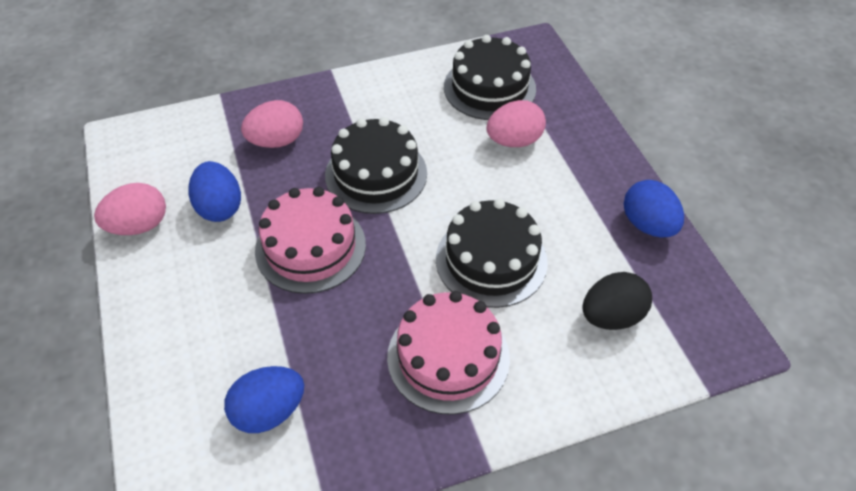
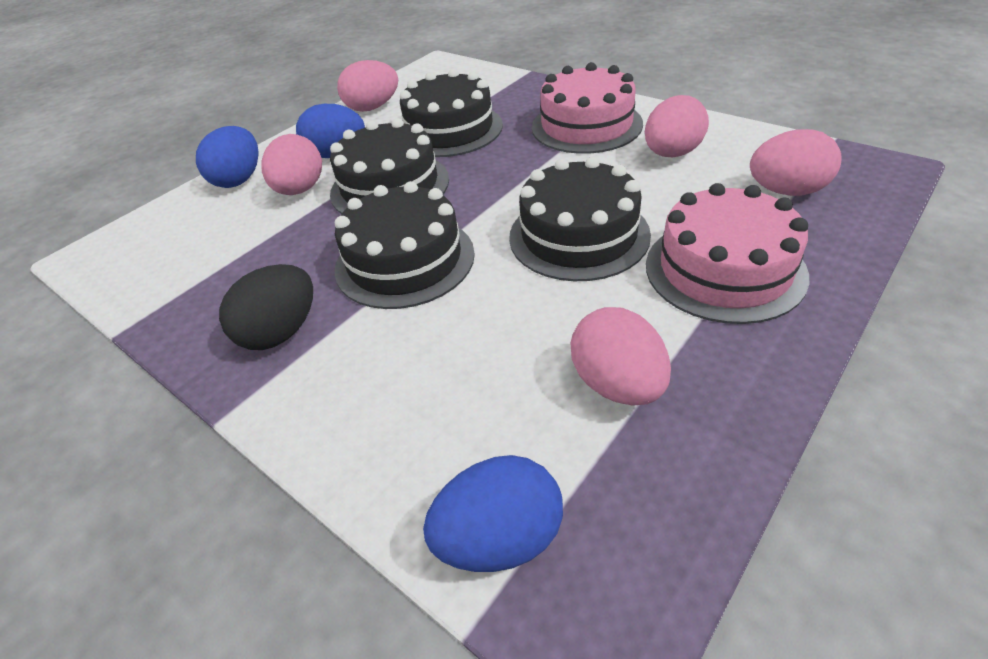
black cake: [325,117,427,214] [436,199,548,308] [444,35,536,120] = 3 -> [330,118,449,214] [335,181,475,309] [400,69,503,157] [509,157,651,281] = 4
pink egg: [94,183,166,235] [241,100,303,148] [486,100,546,147] = 3 -> [261,134,322,195] [337,60,398,112] [571,307,671,406] [645,95,709,157] [750,129,842,196] = 5

